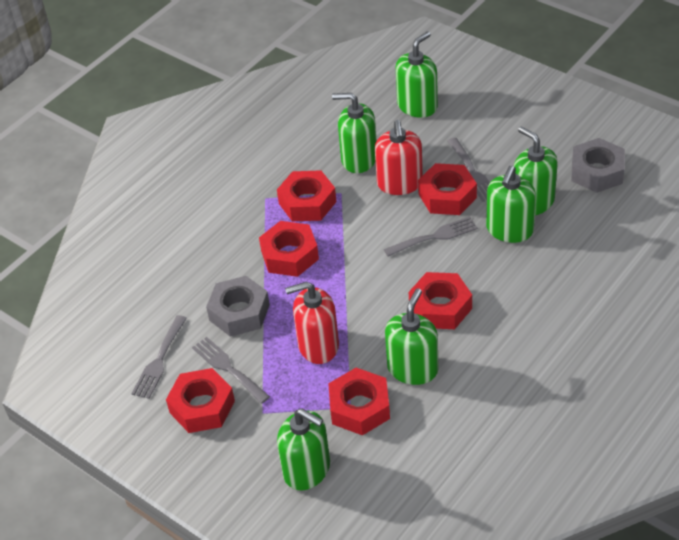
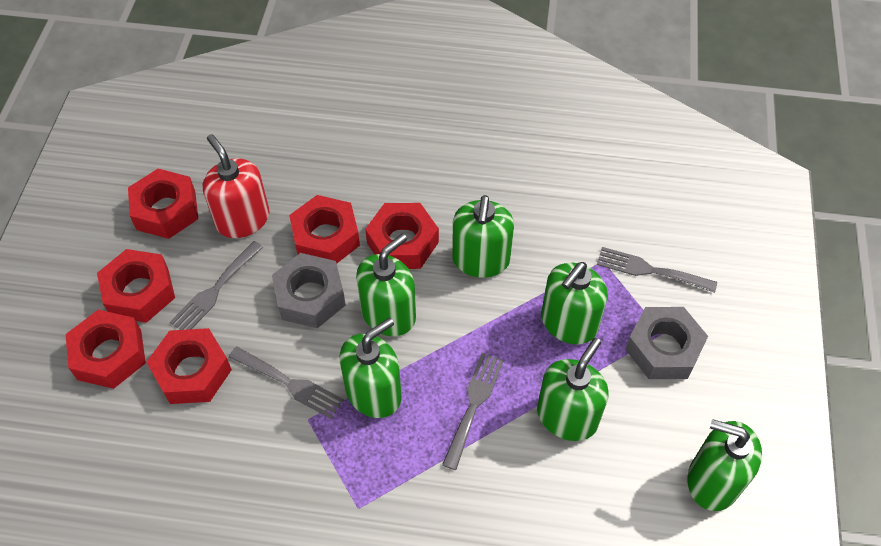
red soap dispenser: [285,282,339,364] [375,120,423,195] = 2 -> [203,134,269,238] = 1

